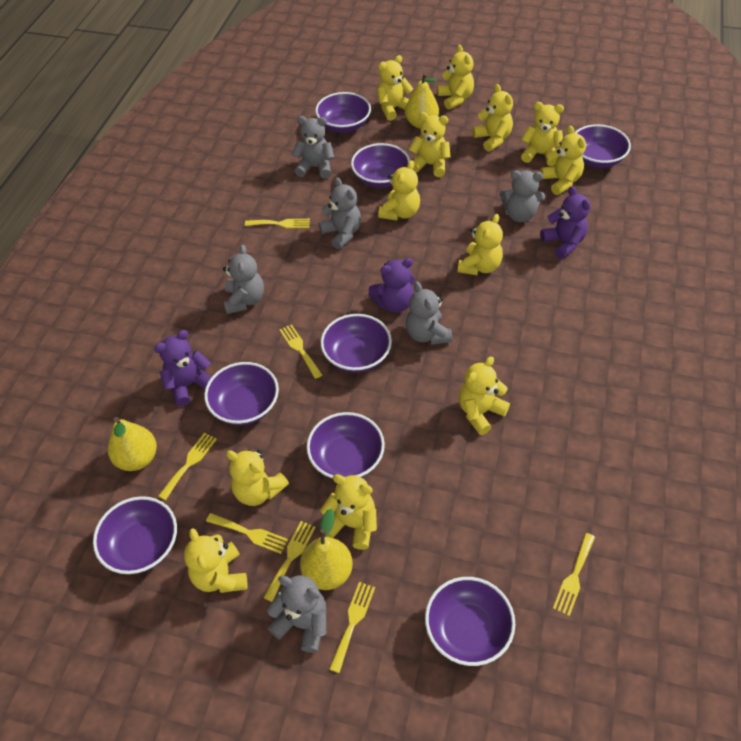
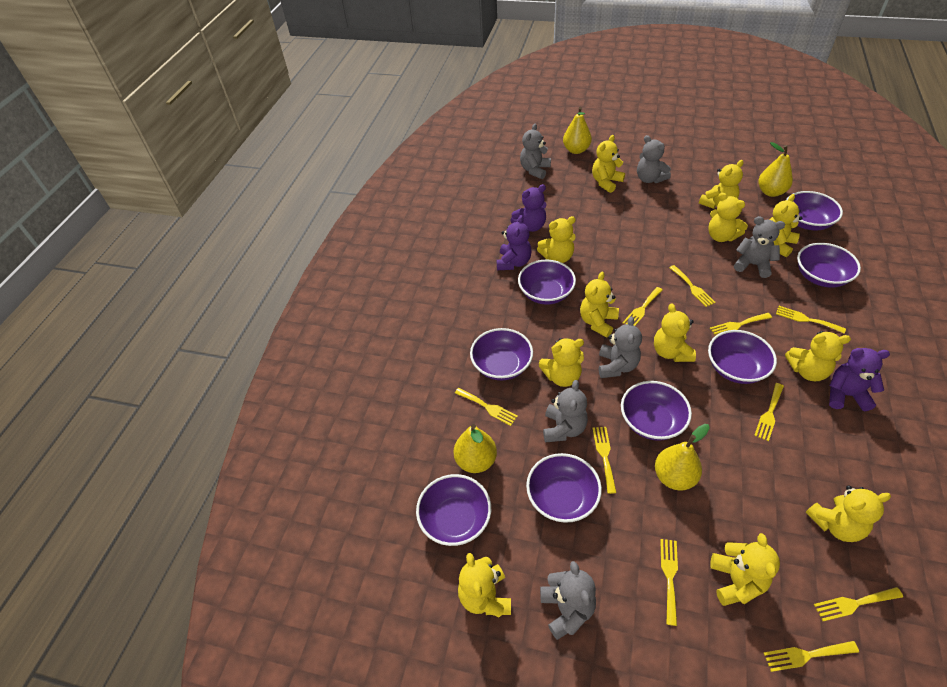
yellow fork: [158,433,217,500] [206,513,288,554] [245,219,310,228] [264,521,316,602] [279,324,322,379] [329,582,375,673] [553,533,595,616] = 7 -> [455,388,518,426] [593,427,617,494] [623,287,663,326] [660,539,678,626] [669,265,715,307] [710,313,772,336] [754,383,784,441] [764,641,859,672] [776,306,846,334] [814,587,903,621] = 10
yellow pear: [108,417,157,471] [300,509,353,590] [405,73,439,128] = 3 -> [453,424,497,473] [563,107,592,154] [655,424,710,490] [758,142,793,197] = 4

